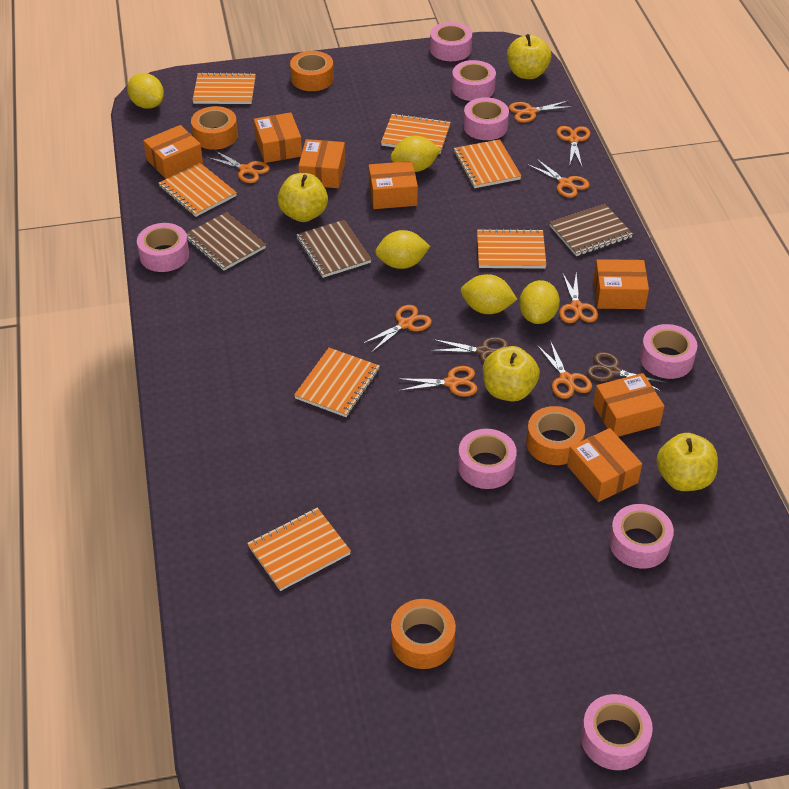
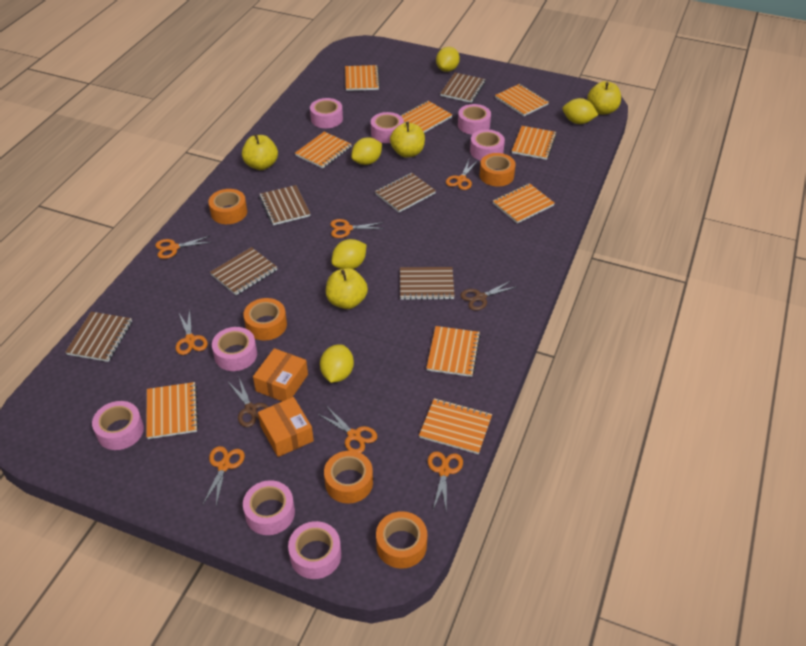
brown notebook: [186,212,266,271] [296,220,371,278] [549,204,633,256] = 3 -> [65,312,132,362] [210,247,277,295] [259,185,311,225] [375,173,436,212] [400,267,455,300] [440,73,486,103] = 6
orange box: [143,125,203,179] [254,112,302,163] [298,139,345,188] [368,161,418,209] [567,428,642,502] [593,373,664,437] [594,259,649,309] = 7 -> [253,348,308,401] [258,397,314,457] = 2
orange notebook: [159,162,237,217] [192,72,256,104] [247,508,351,591] [294,348,380,417] [381,113,451,154] [454,139,521,188] [477,228,546,269] = 7 -> [146,382,199,439] [295,132,352,168] [345,65,380,91] [400,101,452,133] [419,398,492,454] [426,326,481,377] [493,183,555,224] [495,84,549,116] [512,126,557,160] = 9
orange scissors: [206,150,270,183] [362,305,432,353] [399,366,478,397] [509,100,574,123] [527,158,590,198] [537,341,592,399] [557,126,590,166] [559,272,598,323] = 8 -> [155,236,211,259] [176,309,208,355] [203,446,245,506] [318,407,377,453] [330,219,385,238] [428,452,463,513] [446,160,477,190] = 7
orange tape: [191,106,238,150] [290,51,334,91] [391,599,456,669] [526,406,585,465] = 4 -> [208,189,247,224] [243,298,287,340] [324,451,373,503] [376,511,427,569] [480,153,516,187] = 5

